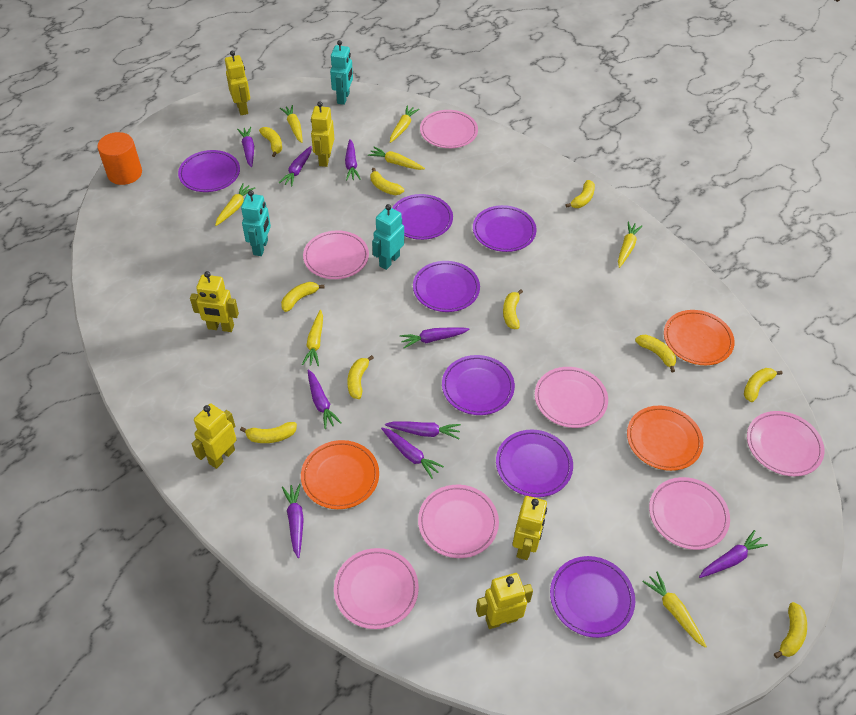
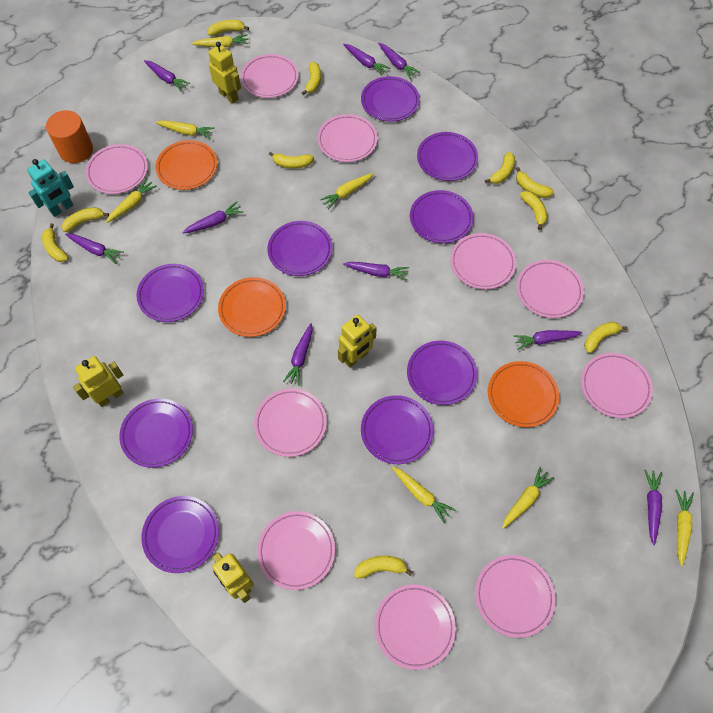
pink plate: [303,230,369,279] [334,548,419,629] [418,485,499,558] [420,110,478,148] [535,367,608,428] [649,477,730,550] [747,411,825,476] = 7 -> [85,144,148,194] [241,54,298,98] [254,388,327,457] [257,511,335,590] [317,114,378,162] [375,585,456,670] [450,233,516,289] [475,555,555,638] [517,260,584,318] [581,353,653,418] = 10
purple plate: [178,150,240,192] [392,194,453,240] [413,261,480,312] [442,355,515,415] [473,205,536,252] [496,430,573,497] [550,556,635,638] = 7 -> [119,398,193,468] [136,264,204,322] [141,496,219,573] [267,221,332,276] [361,76,420,122] [361,395,434,464] [407,341,477,405] [410,190,474,243] [417,132,478,181] = 9
turquoise robot: [241,190,271,256] [330,40,353,105] [372,204,404,270] = 3 -> [27,159,74,217] = 1
yellow robot: [190,271,239,332] [192,404,237,469] [225,51,250,115] [311,101,334,167] [476,573,533,629] [513,496,547,560] = 6 -> [73,356,123,407] [208,42,241,104] [212,553,254,603] [338,315,377,368] = 4

